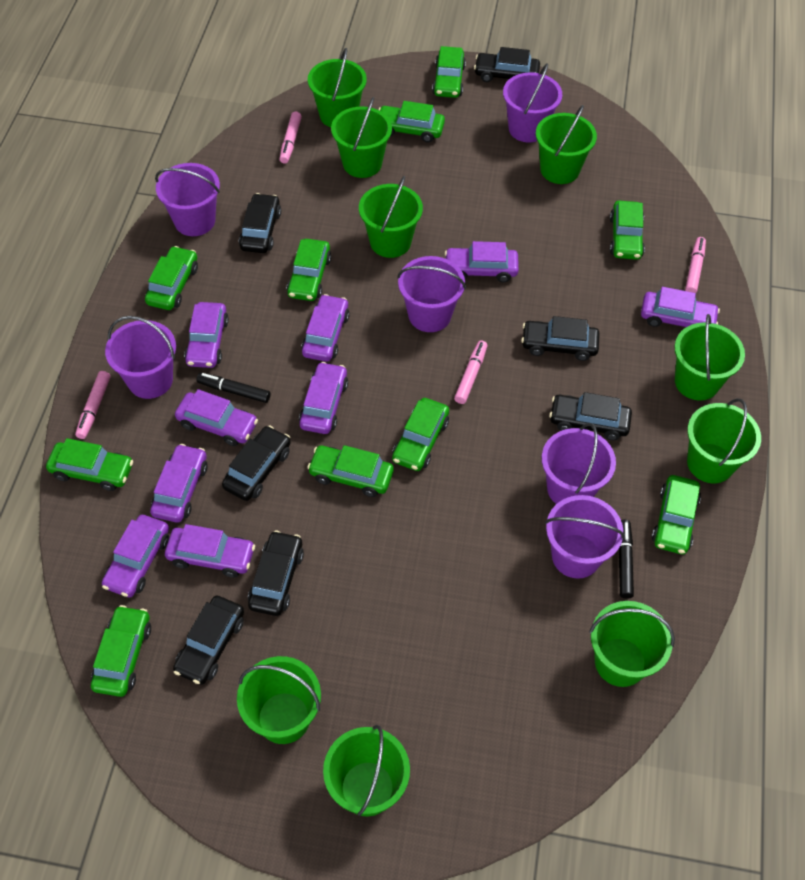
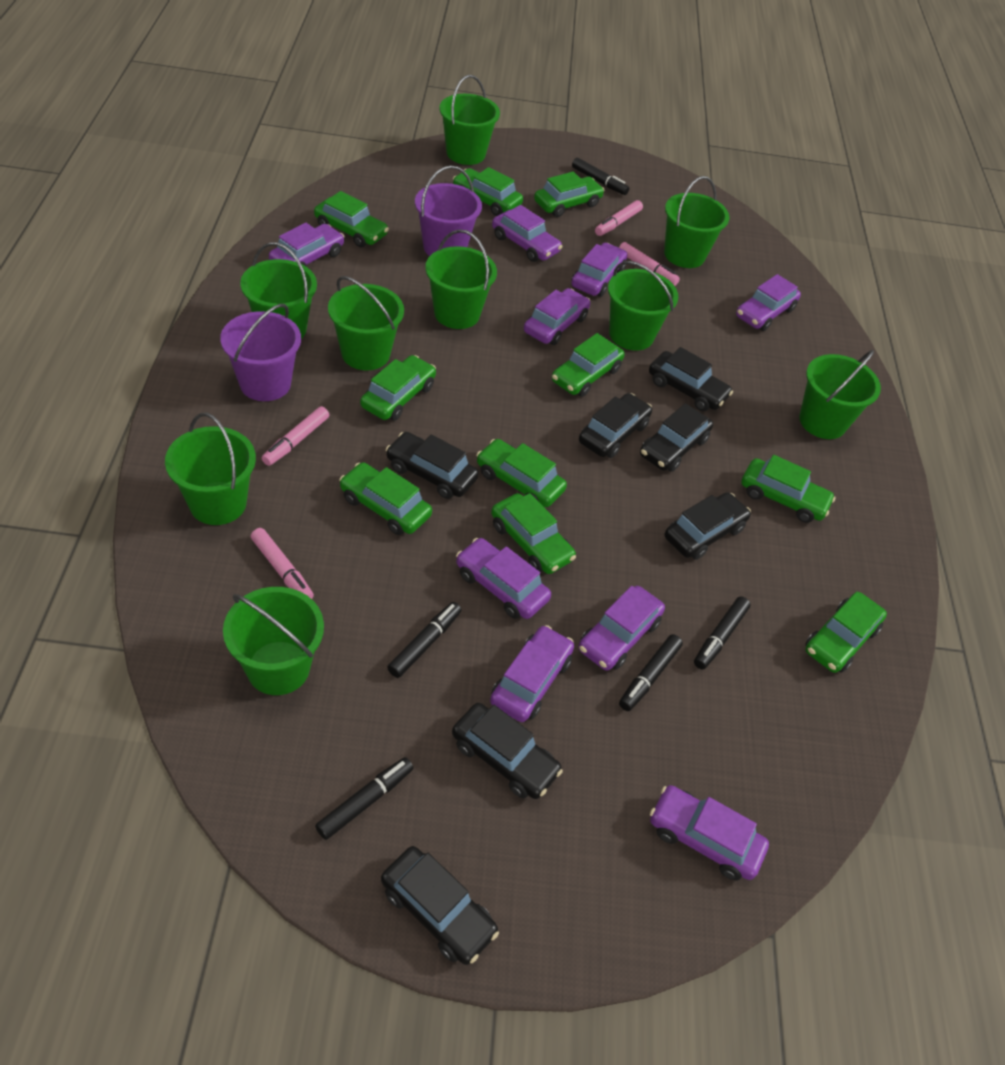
black marker: [197,373,270,403] [619,520,634,599] = 2 -> [315,757,413,840] [387,602,461,678] [572,158,630,195] [619,634,683,711] [694,596,751,670] = 5
purple bucket: [105,316,176,399] [155,163,220,236] [397,256,466,332] [503,63,562,143] [542,423,616,504] [545,495,625,579] = 6 -> [220,304,301,401] [415,165,482,256] = 2

